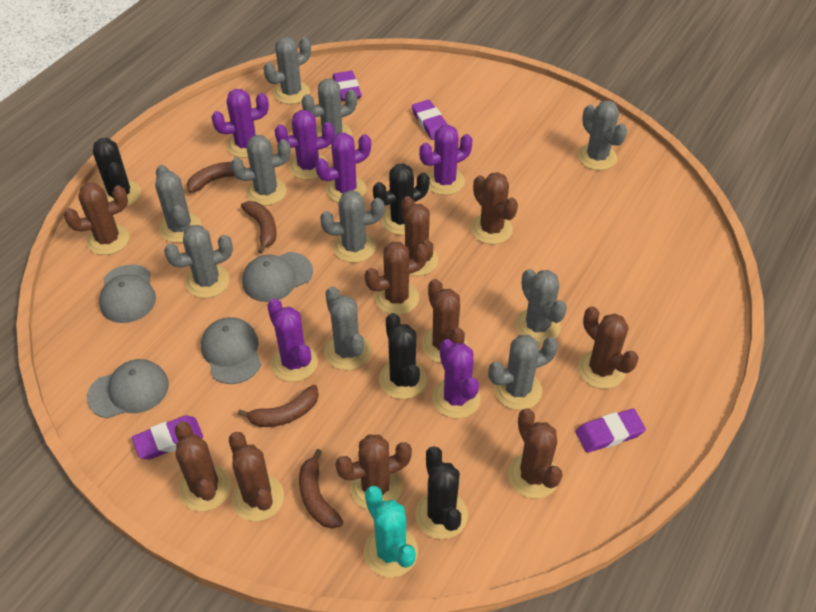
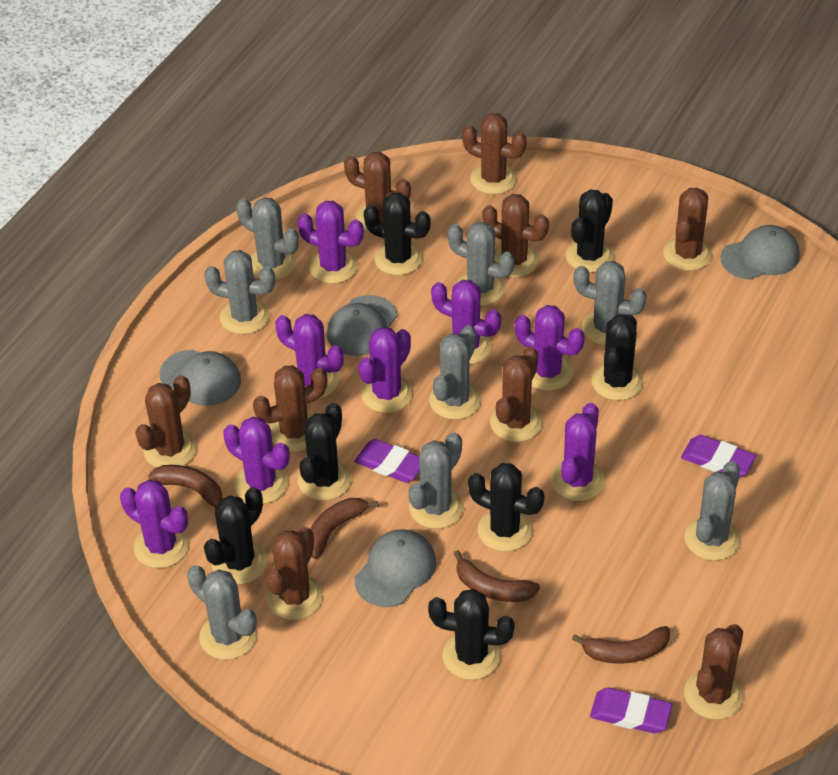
black cactus: [93,138,141,207] [373,163,430,235] [379,313,427,399] [415,446,468,539] = 4 -> [204,487,267,585] [298,403,351,501] [364,193,431,275] [428,589,515,680] [468,463,544,552] [565,190,614,273] [591,314,643,401] = 7
brown cactus: [64,183,130,255] [175,422,231,511] [229,432,284,521] [335,435,412,510] [365,242,428,315] [401,196,438,276] [421,279,468,363] [471,172,518,244] [508,408,563,498] [578,306,639,389] = 10 -> [135,375,197,468] [253,366,327,452] [266,527,323,620] [344,152,411,233] [462,113,527,194] [482,194,549,277] [490,347,543,442] [663,188,712,271] [684,624,744,720] = 9
grey cactus: [155,165,201,243] [164,225,233,298] [230,135,291,206] [264,37,311,104] [302,79,357,148] [320,190,384,263] [324,286,371,370] [488,335,558,410] [515,269,567,344] [578,101,627,170] = 10 -> [187,565,257,660] [204,250,275,334] [236,197,299,280] [408,432,464,529] [429,325,481,420] [447,222,515,306] [574,261,647,345] [685,461,740,561] = 8
purple cactus: [211,89,269,158] [267,299,318,382] [274,110,334,180] [315,133,371,203] [419,125,473,195] [432,339,481,418] = 6 -> [120,480,189,568] [223,417,289,504] [275,314,344,399] [297,201,364,284] [358,327,413,413] [431,280,501,365] [515,305,584,391] [551,403,605,501] = 8
purple eraser: [132,415,203,460] [333,71,362,101] [412,100,448,140] [575,409,646,453] = 4 -> [354,439,420,483] [590,688,672,733] [681,435,756,478] = 3
turquoise cactus: [364,486,418,577] = 1 -> none = 0

